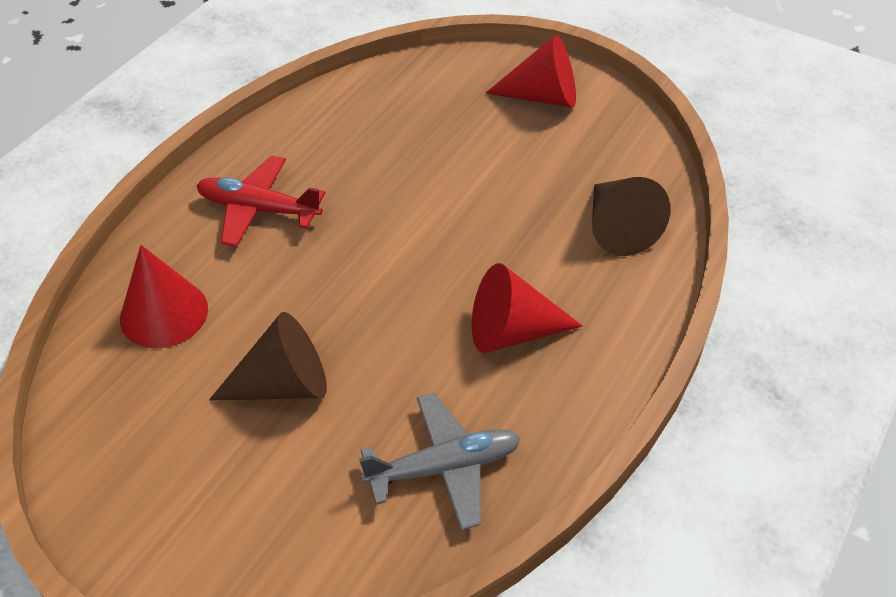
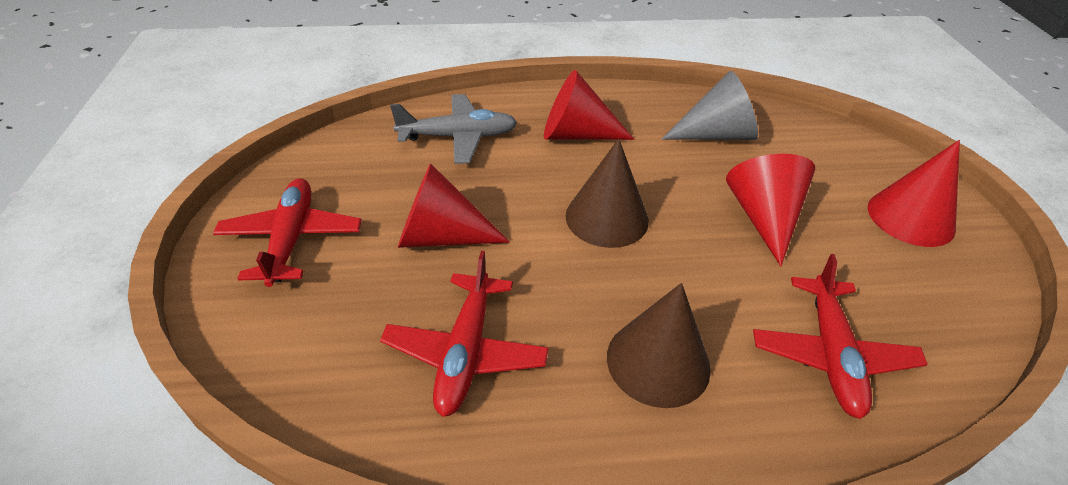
grey cone: none = 0 -> [662,71,758,140] = 1
red cone: [120,245,208,348] [472,263,583,353] [486,35,576,108] = 3 -> [398,163,510,248] [544,70,634,140] [726,154,815,266] [868,140,960,247] = 4
red plane: [196,155,325,247] = 1 -> [213,178,362,287] [380,251,549,417] [753,254,928,419] = 3

